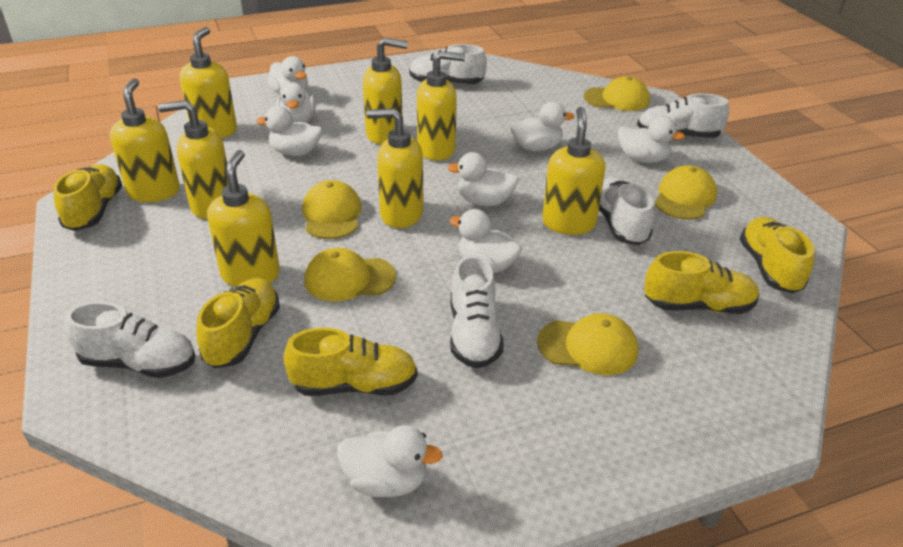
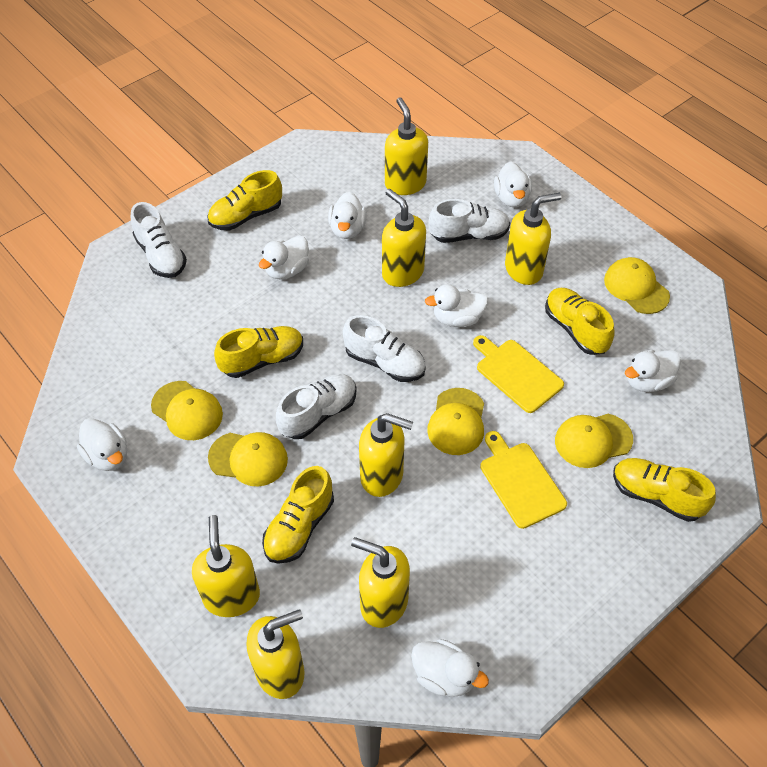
white duck: [256,106,322,156] [267,56,308,95] [276,82,316,123] [337,425,443,497] [447,152,519,206] [450,209,522,273] [510,102,575,151] [618,116,685,163] = 8 -> [77,418,127,471] [259,235,309,280] [328,192,367,239] [411,639,489,697] [425,284,488,327] [494,161,532,207] [625,350,681,392] = 7
white shoe: [65,301,195,378] [409,44,487,84] [450,255,504,368] [599,177,654,245] [637,93,729,138] = 5 -> [131,202,187,278] [276,374,357,439] [343,315,426,382] [429,199,510,243] = 4
yellow cutting board: none = 0 -> [473,335,564,413] [480,431,567,529] = 2
yellow soap dispenser: [110,78,180,202] [158,100,228,219] [180,27,237,138] [207,150,280,287] [363,38,408,144] [366,108,424,228] [417,51,465,161] [542,107,605,235] = 8 -> [192,515,260,617] [246,609,304,699] [351,537,410,628] [359,413,413,497] [382,189,426,287] [385,97,428,195] [505,193,561,285] = 7

